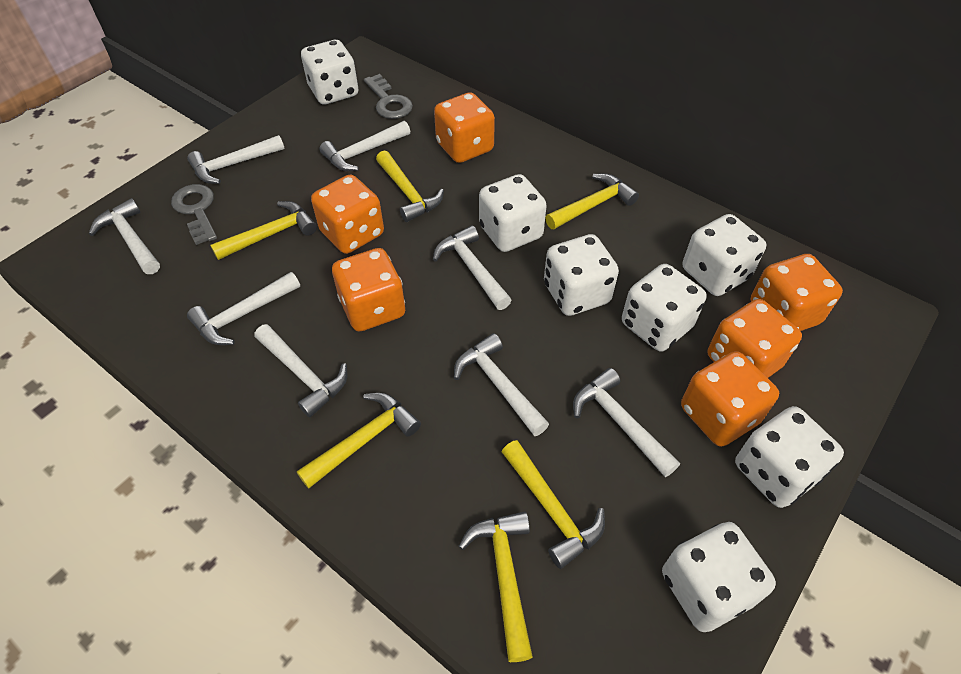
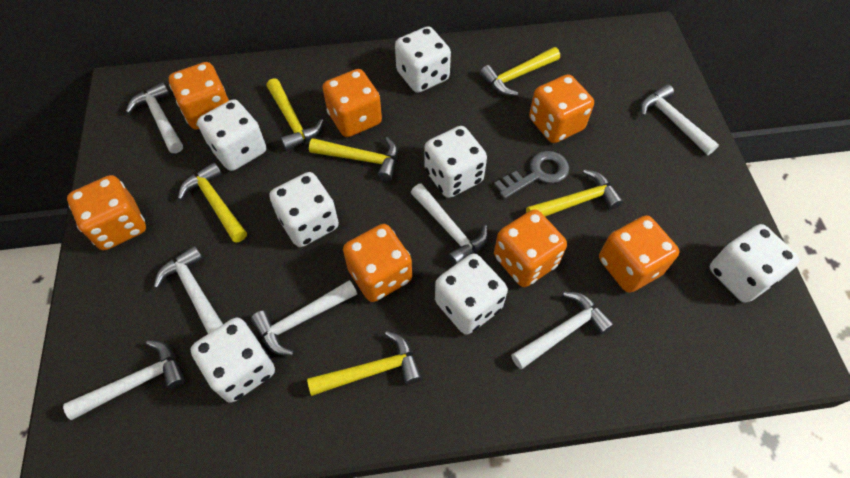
grey key: [171,184,217,245] [364,74,413,119] = 2 -> [494,151,569,199] = 1
orange dice: [311,174,384,254] [332,248,405,331] [434,92,495,163] [681,351,779,447] [707,299,802,378] [751,254,843,331] = 6 -> [67,175,146,250] [169,62,229,130] [322,69,382,137] [343,224,412,302] [494,209,567,287] [529,74,594,143] [599,215,679,293] = 7
white hammer: [89,198,160,274] [187,135,285,184] [187,272,300,345] [255,324,347,418] [319,121,410,171] [433,225,512,310] [454,333,549,436] [573,368,680,477] = 8 -> [63,340,185,420] [126,82,183,153] [154,246,223,334] [251,280,357,356] [411,183,488,265] [511,292,614,369] [640,84,719,155] = 7

